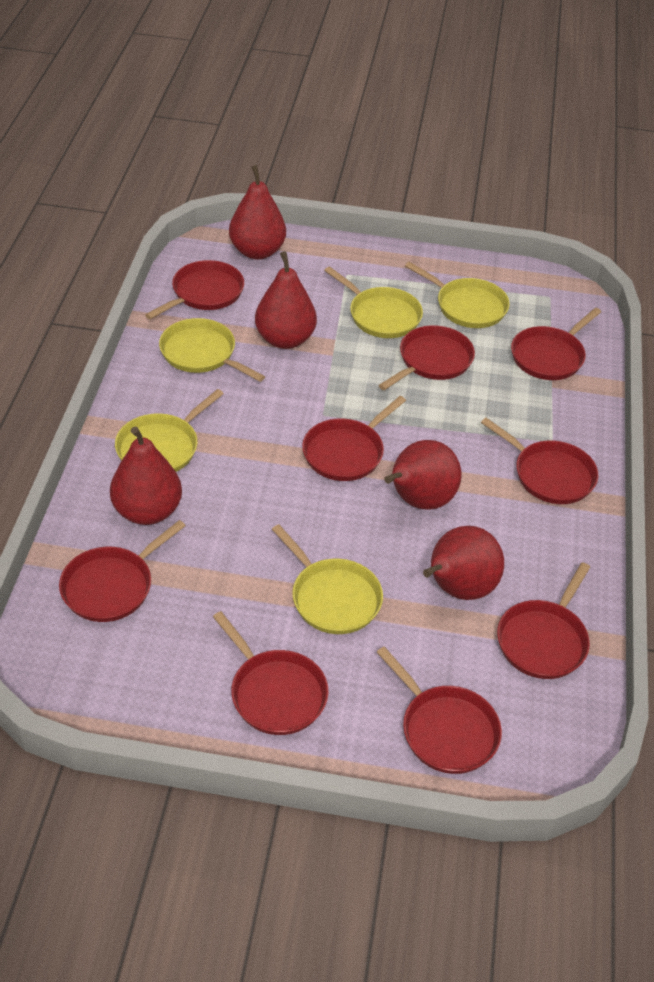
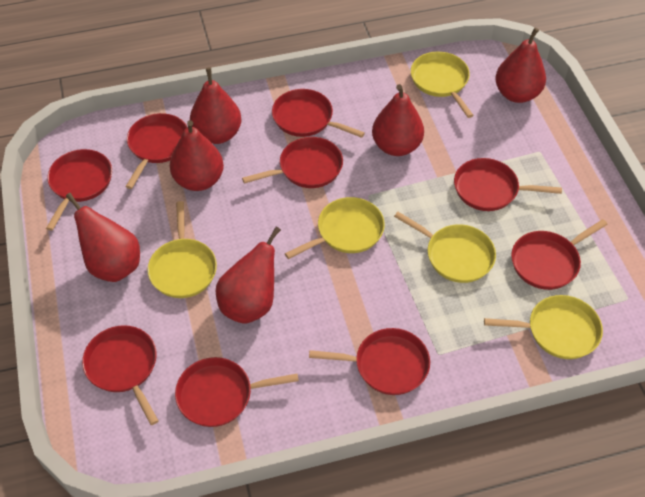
red pear: [110,426,182,525] [229,165,286,259] [255,251,317,349] [384,440,461,510] [423,526,504,600] = 5 -> [66,193,140,282] [170,120,224,191] [190,67,242,144] [216,226,281,324] [372,84,424,156] [495,28,546,103] = 6

